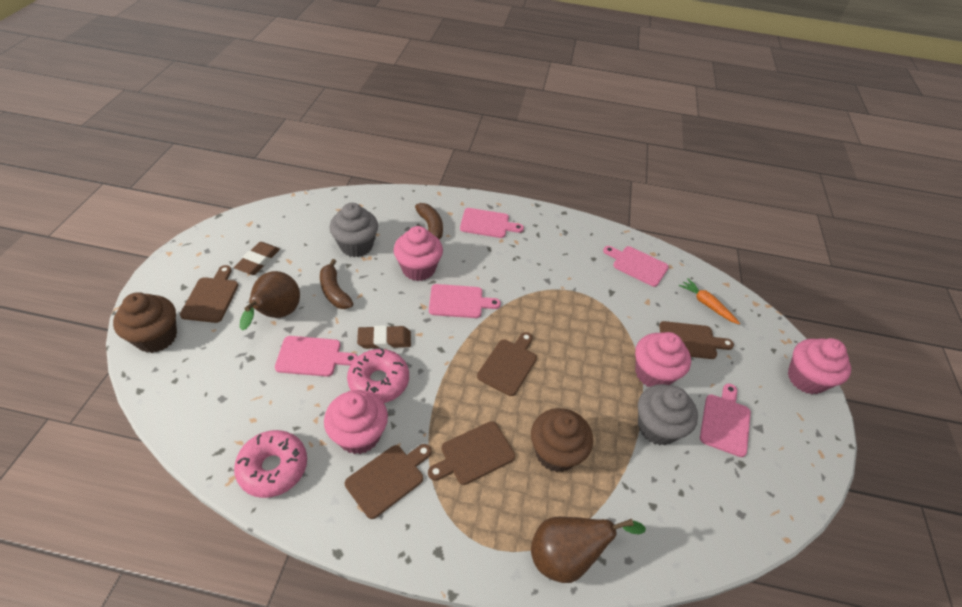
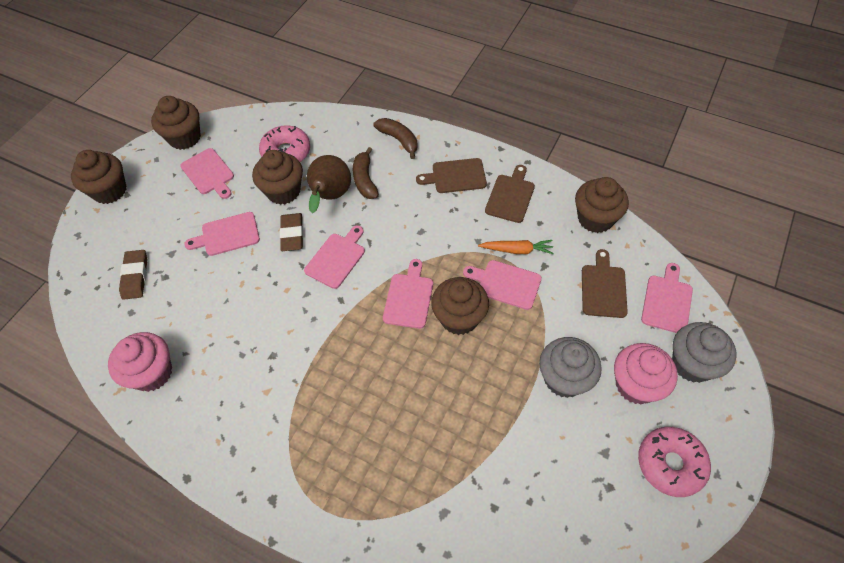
brown cupcake: [113,292,177,353] [531,408,593,472] = 2 -> [71,150,126,204] [151,96,201,150] [252,150,303,205] [431,277,489,335] [575,177,629,233] = 5
brown cutting board: [180,265,238,323] [345,444,432,519] [428,421,515,485] [477,332,537,396] [659,321,734,359] = 5 -> [416,158,487,193] [485,165,535,223] [582,249,628,318] = 3
brown pear: [240,271,300,330] [531,517,646,583] = 2 -> [307,155,351,213] = 1
pink cupcake: [324,390,388,454] [394,226,443,281] [635,332,691,387] [788,338,851,394] = 4 -> [108,332,172,392] [614,343,678,404] = 2
pink cutting board: [275,336,358,377] [429,284,501,318] [460,208,524,238] [603,246,669,287] [700,383,751,457] = 5 -> [180,148,234,199] [184,212,260,256] [304,225,365,289] [383,259,433,329] [463,260,542,310] [641,263,693,333] = 6

